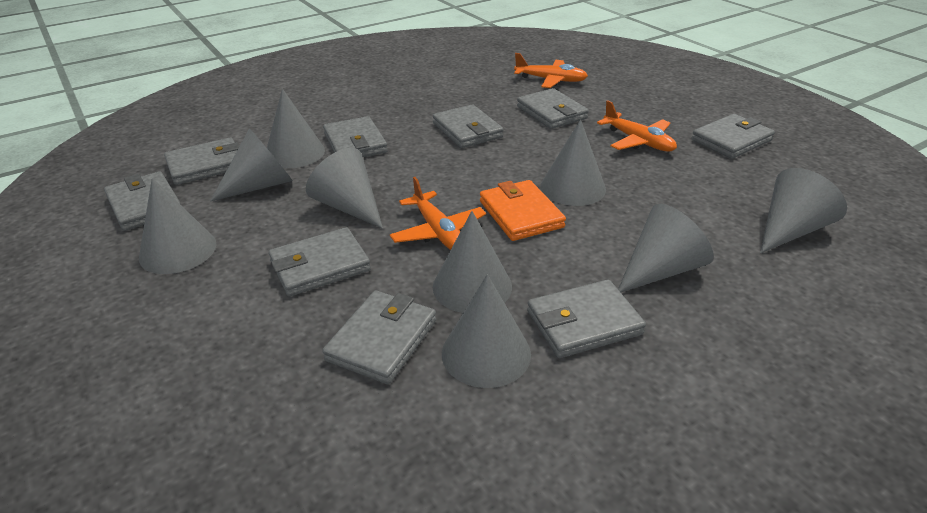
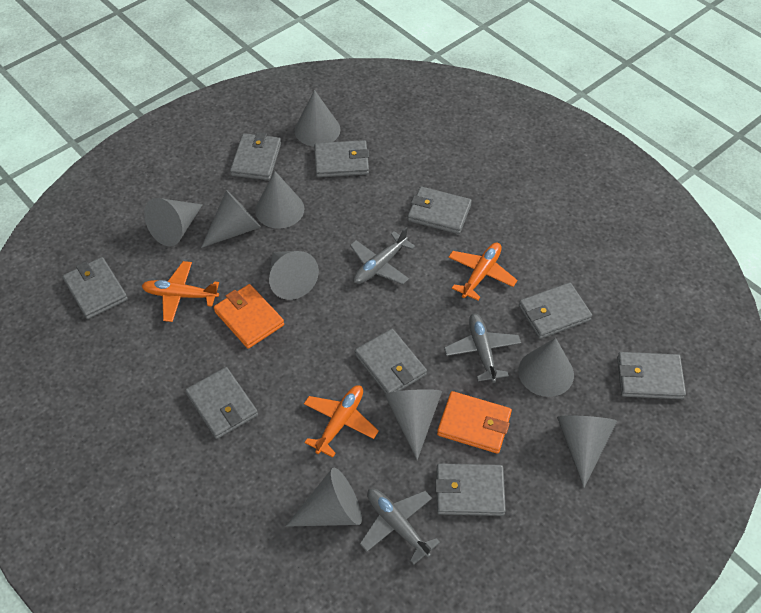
grey plane: none = 0 -> [350,227,415,284] [360,489,440,565] [444,313,521,383] = 3
orange wallet: [480,180,566,241] = 1 -> [214,284,284,349] [437,391,512,454] = 2

